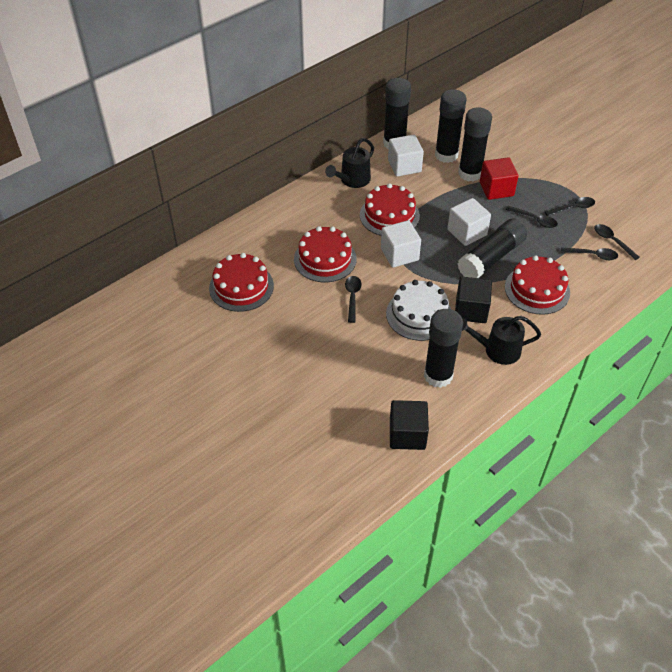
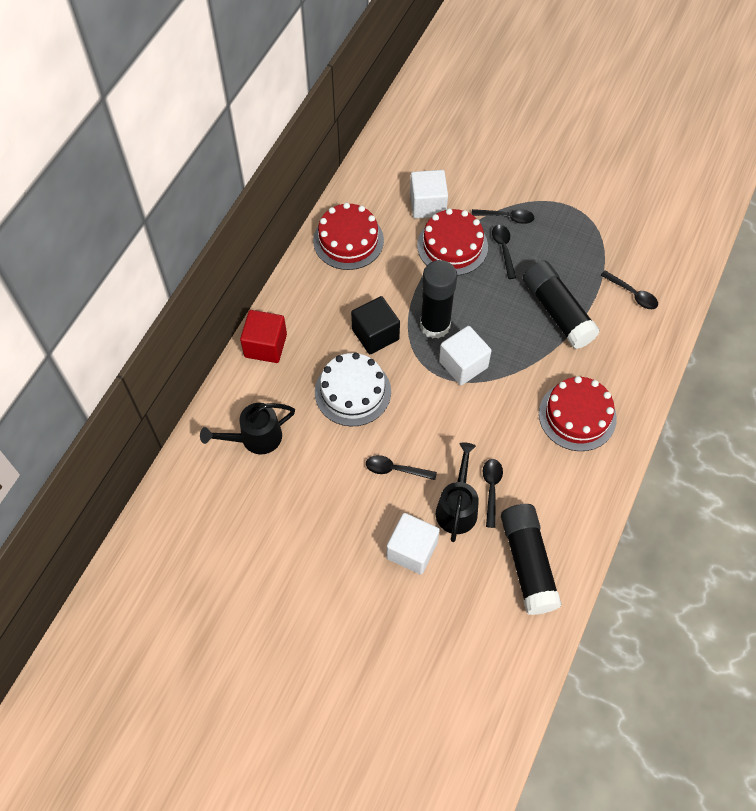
black cube: [390,400,429,450] [455,277,492,323] = 2 -> [351,296,400,354] = 1
black glue stick: [383,78,411,149] [424,309,463,388] [435,89,467,163] [458,107,492,181] [458,218,527,278] = 5 -> [420,260,457,339] [501,504,562,615] [523,260,600,349] = 3
red cake: [209,253,274,312] [294,226,357,282] [360,183,420,236] [505,255,570,315] = 4 -> [313,203,384,270] [417,208,488,276] [539,376,617,451] = 3

